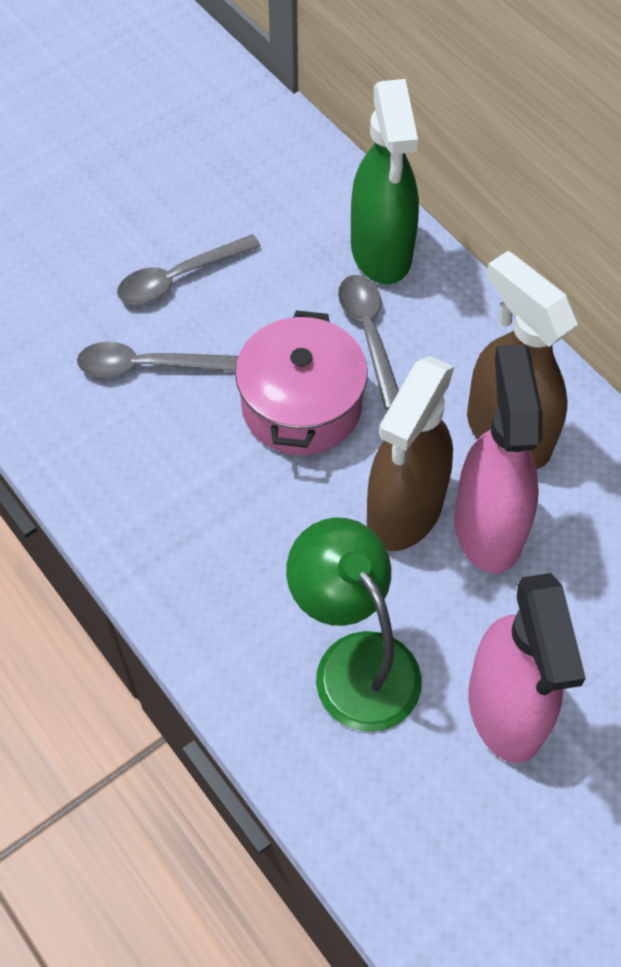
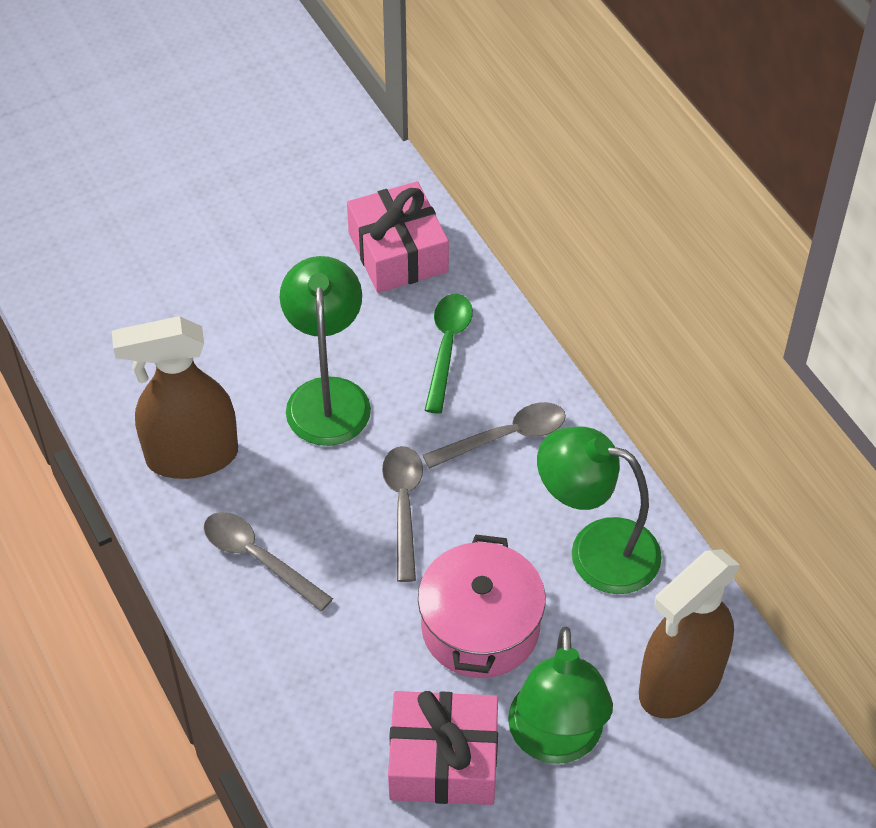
green lamp: [286,517,422,732] = 1 -> [280,256,371,446] [508,627,613,764] [537,427,662,594] = 3
green spoon: none = 0 -> [425,294,473,414] = 1
green spray bottle: [351,79,419,284] = 1 -> none = 0
pink gift: none = 0 -> [347,181,449,293] [388,691,498,805] = 2
pink spray bottle: [454,344,542,573] [468,573,586,763] = 2 -> none = 0

